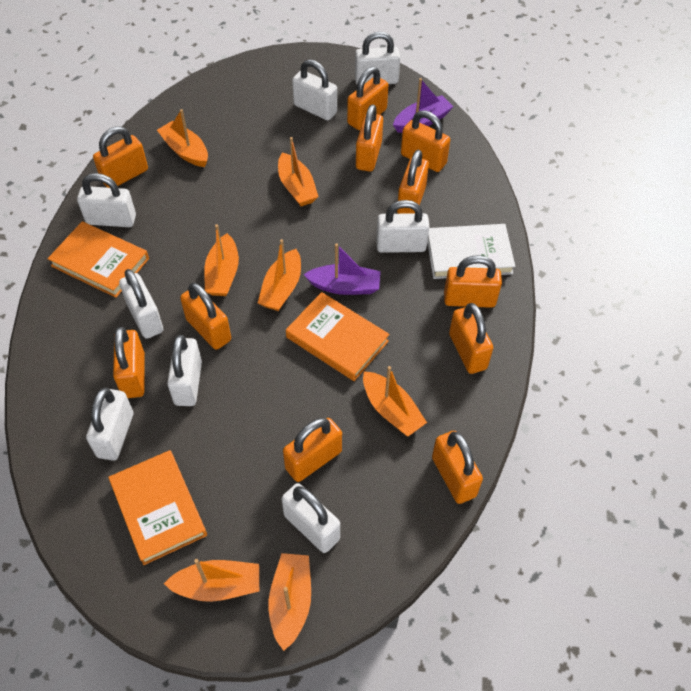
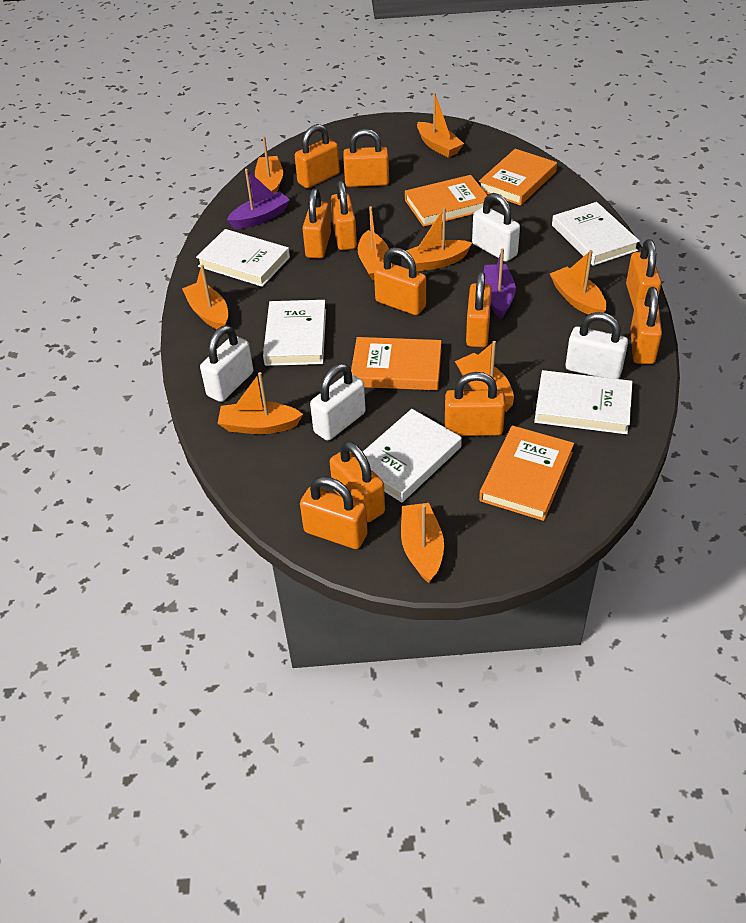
orange boat: [157,109,208,167] [164,559,259,602] [204,224,239,296] [258,239,301,311] [268,553,311,651] [278,137,319,206] [363,366,427,436] = 7 -> [182,265,228,329] [217,372,303,434] [255,136,283,193] [358,206,389,281] [401,503,444,583] [406,208,472,272] [417,93,464,158] [455,341,514,412] [550,250,607,315] = 9
orange book: [47,221,149,297] [108,450,207,565] [286,292,390,381] = 3 -> [351,337,442,390] [405,175,487,227] [479,149,557,206] [479,425,574,521] = 4
white book: [427,224,515,279] = 1 -> [196,229,290,287] [263,300,326,366] [363,409,462,502] [534,370,633,434] [552,202,640,266] = 5
white padlock: [77,173,136,227] [86,388,133,461] [119,269,163,339] [167,335,202,406] [281,483,340,553] [292,59,337,120] [355,32,400,84] [376,200,429,253] = 8 -> [200,325,254,402] [310,363,366,441] [472,193,520,262] [565,312,628,379] = 4

